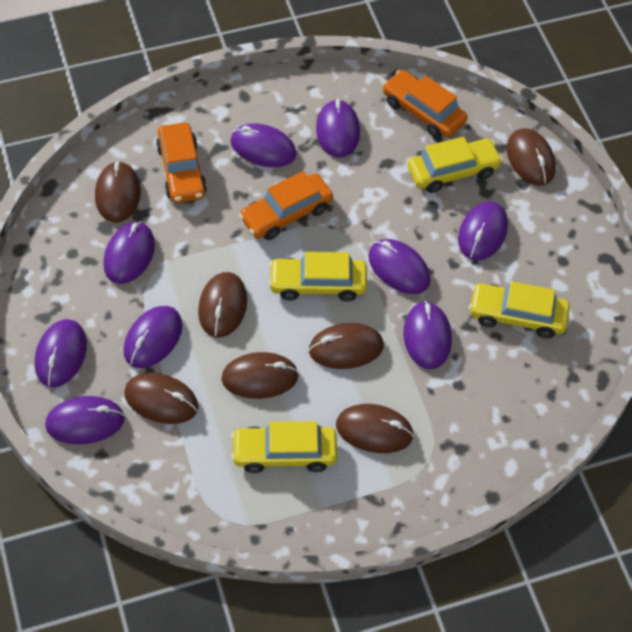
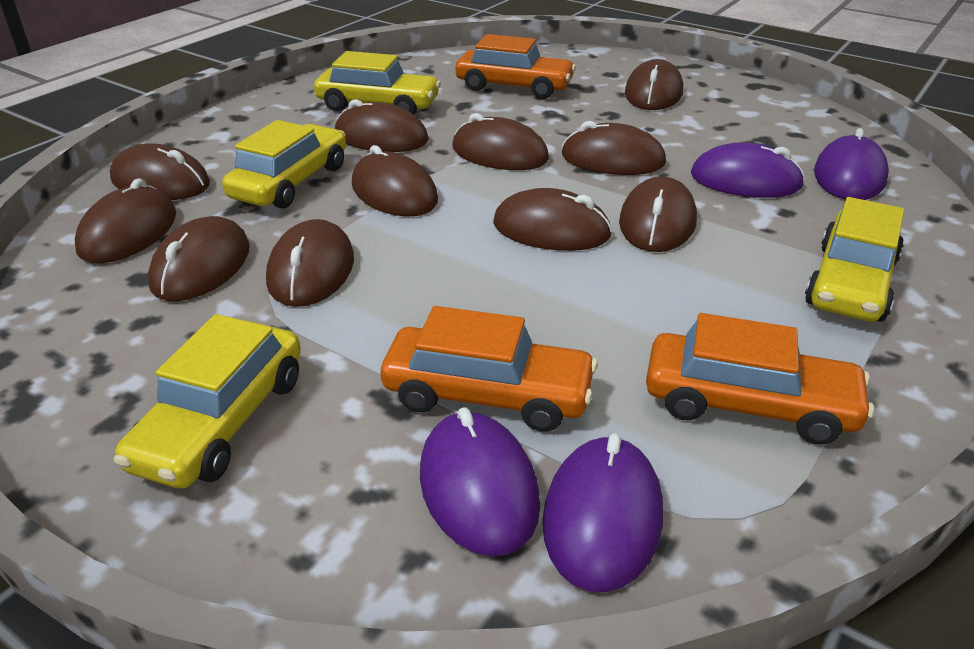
brown mouse: [95,161,141,223] [124,373,199,424] [198,272,247,338] [221,352,299,399] [308,323,384,369] [336,404,414,453] [506,128,556,186] = 7 -> [75,178,176,263] [110,143,210,200] [148,216,250,301] [266,219,354,307] [335,99,429,152] [352,145,438,217] [452,113,549,170] [493,188,612,251] [562,121,666,175] [619,177,697,252] [625,59,683,110] = 11
purple mouse: [35,319,87,387] [45,396,125,444] [103,222,155,284] [124,306,183,368] [230,123,297,167] [316,99,360,158] [368,239,431,294] [403,301,452,369] [458,201,508,261] = 9 -> [420,407,540,556] [542,433,663,592] [691,142,805,198] [814,128,889,200] = 4

